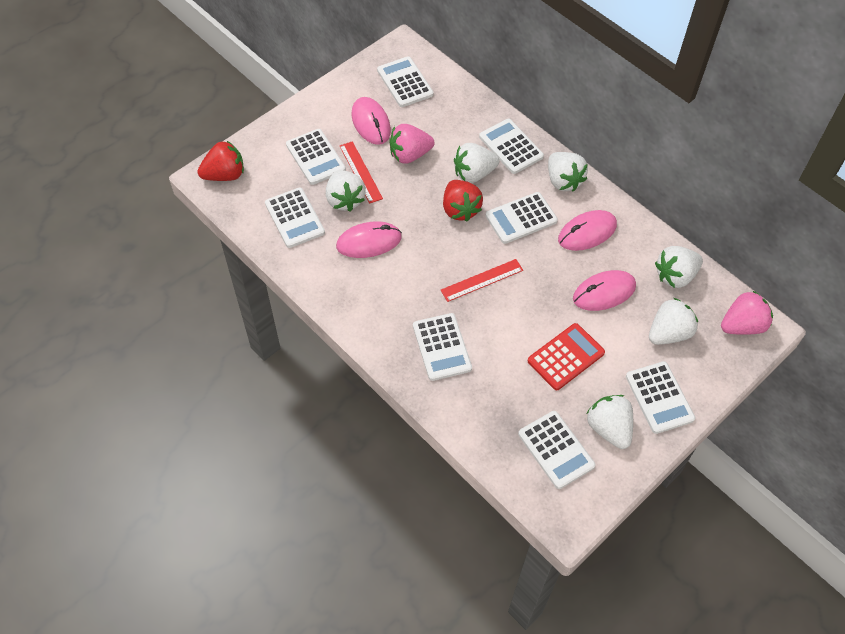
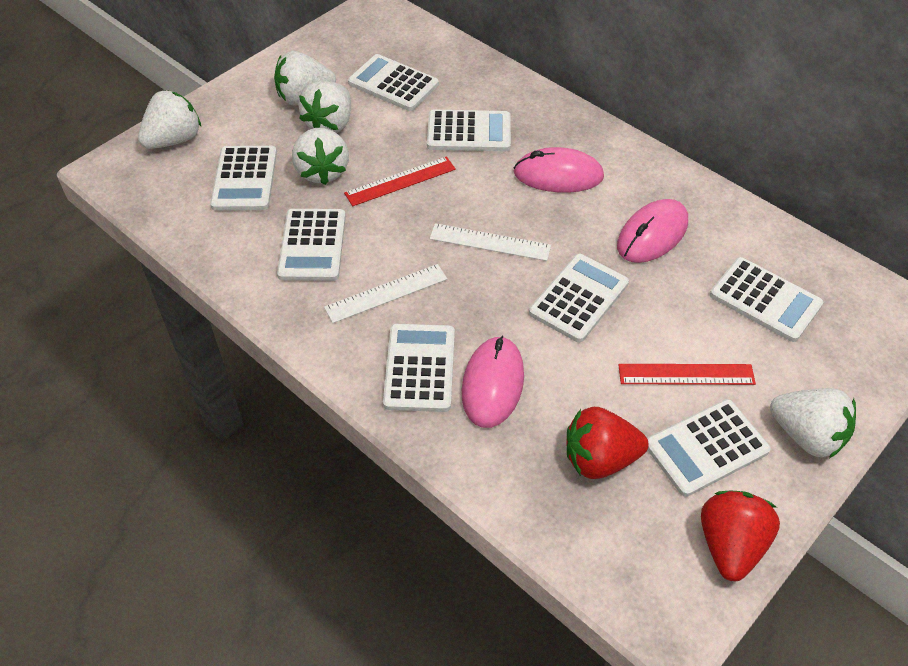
pink mouse: [336,221,402,258] [351,97,391,145] [558,210,617,251] [573,270,636,311] = 4 -> [462,336,524,428] [514,147,604,193] [617,199,688,263] = 3
pink strawberry: [389,124,435,164] [721,291,773,335] = 2 -> none = 0
red calculator: [528,323,605,390] = 1 -> none = 0
white ruler: none = 0 -> [324,264,447,323] [430,223,551,261] = 2
white strawberry: [326,170,366,212] [454,143,499,183] [548,152,588,192] [586,395,633,449] [649,298,698,345] [655,246,703,288] = 6 -> [138,90,201,149] [274,51,336,105] [292,128,349,185] [298,81,351,133] [770,388,856,458] = 5

